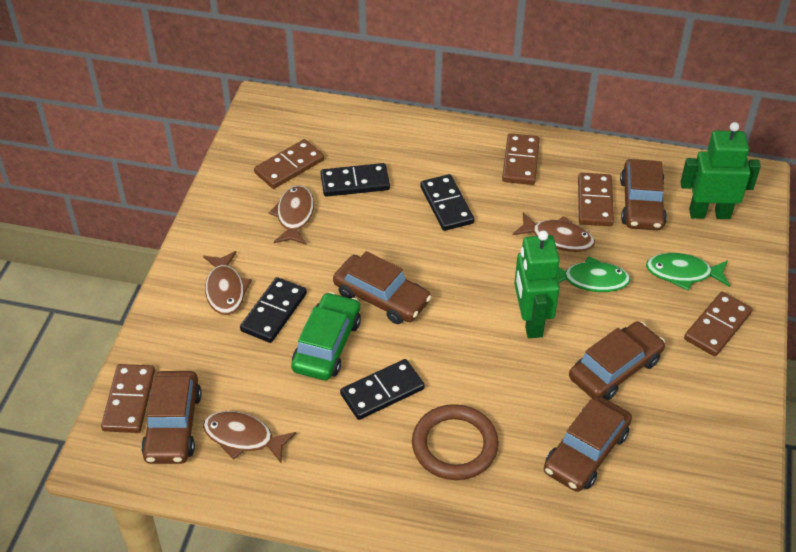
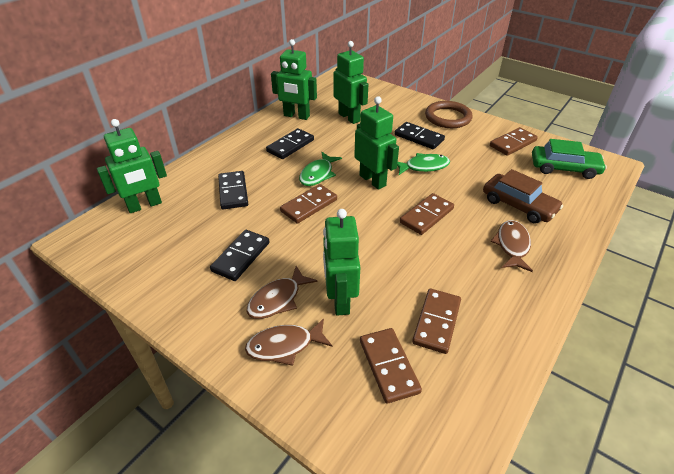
brown car: [141,371,202,464] [333,251,431,324] [544,396,632,492] [569,321,665,400] [620,159,667,230] = 5 -> [483,169,563,224] = 1
brown fish: [203,251,252,315] [203,411,296,463] [269,185,314,245] [512,212,595,252] = 4 -> [245,318,332,366] [247,266,317,319] [490,220,533,272] = 3
green robot: [514,230,560,338] [680,122,761,219] = 2 -> [97,119,167,213] [271,39,317,120] [323,209,360,315] [333,41,368,124] [354,96,399,190] = 5

